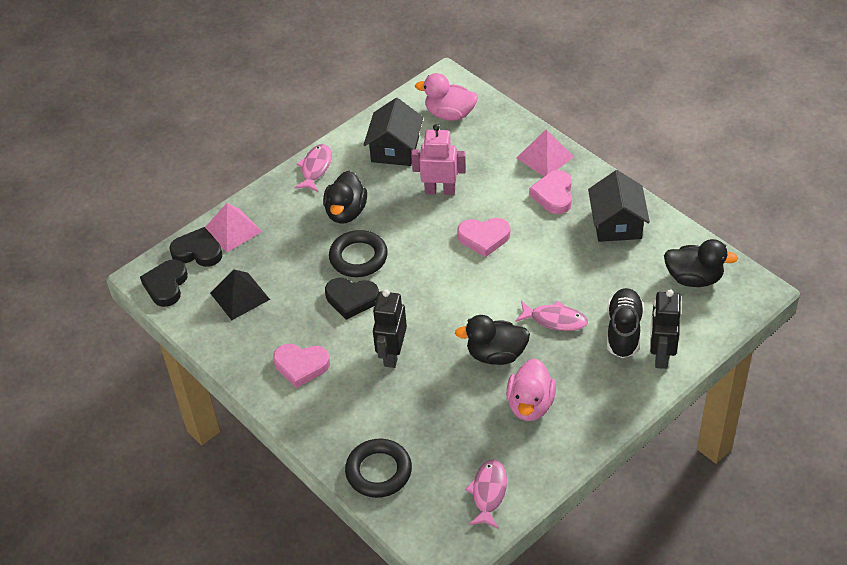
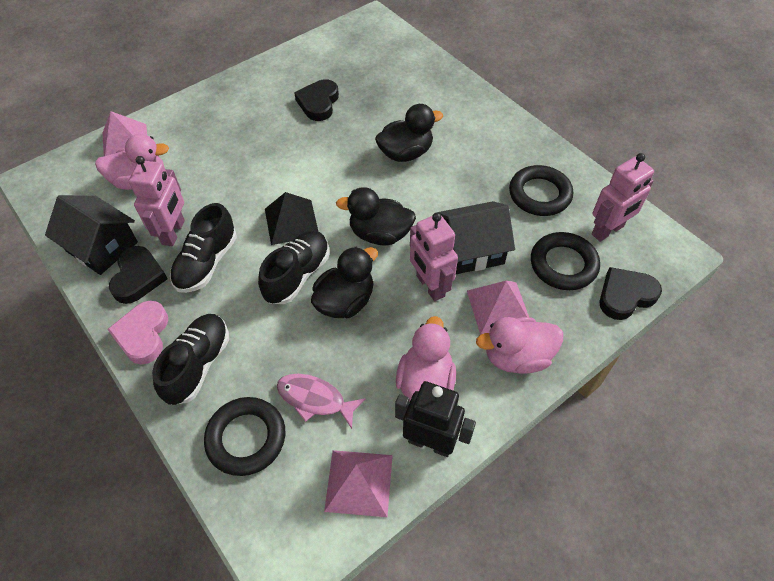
black ring: [329,230,388,277] [345,439,412,498] = 2 -> [204,397,285,476] [509,165,573,216] [531,232,600,290] = 3
black robot: [373,289,407,368] [650,289,681,369] = 2 -> [395,381,476,457] = 1
black shoe: [607,288,644,358] = 1 -> [152,314,229,405] [170,203,237,293] [258,231,329,304] = 3
pink duck: [415,73,478,121] [506,358,556,421] = 2 -> [95,134,169,190] [396,316,456,401] [476,317,563,374] = 3
pink fish: [294,144,332,192] [465,459,507,529] [515,301,588,331] = 3 -> [277,374,366,429] = 1
pink heart: [273,344,330,388] [457,218,510,257] [529,170,572,214] = 3 -> [107,301,168,365] = 1
pink pyramid: [205,203,262,252] [517,130,574,176] = 2 -> [103,111,147,156] [324,450,393,517] [467,281,529,335] = 3
pink robot: [411,124,466,195] = 1 -> [129,156,185,246] [410,213,458,301] [592,153,654,242] = 3

